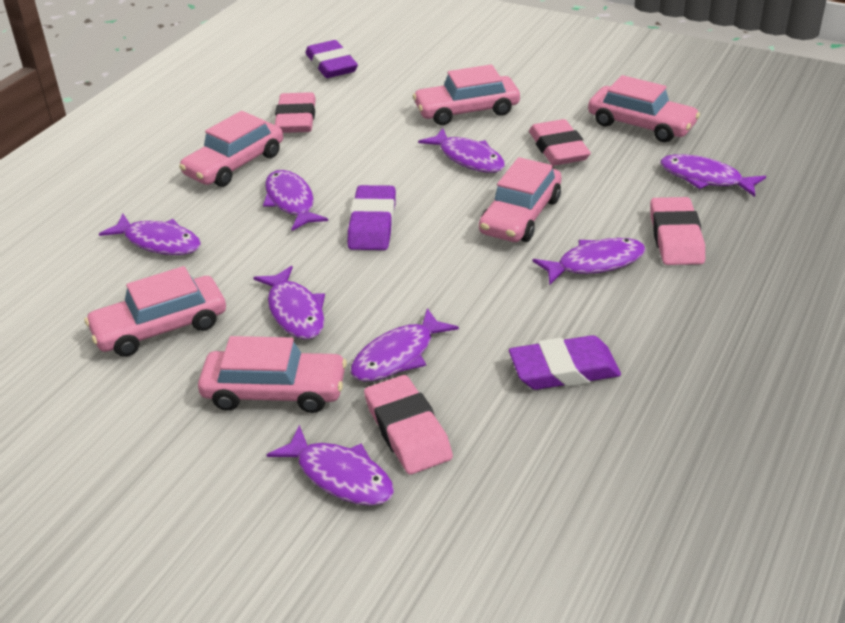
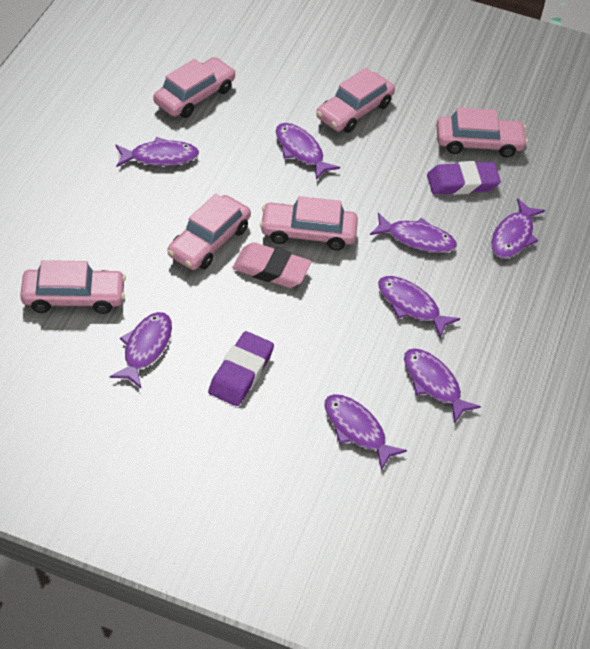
pink eraser: [275,92,316,133] [364,375,453,474] [529,119,591,166] [650,197,705,265] = 4 -> [232,242,311,288] = 1
purple eraser: [305,40,358,78] [348,185,396,250] [509,335,621,390] = 3 -> [208,331,274,406] [427,161,501,195] = 2

